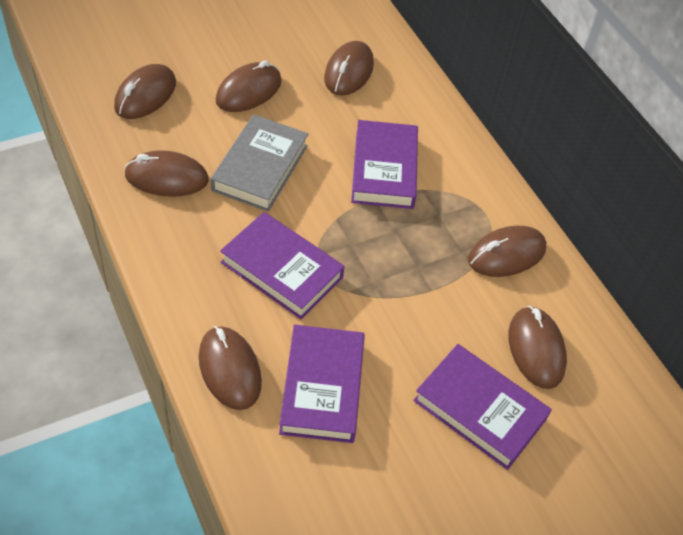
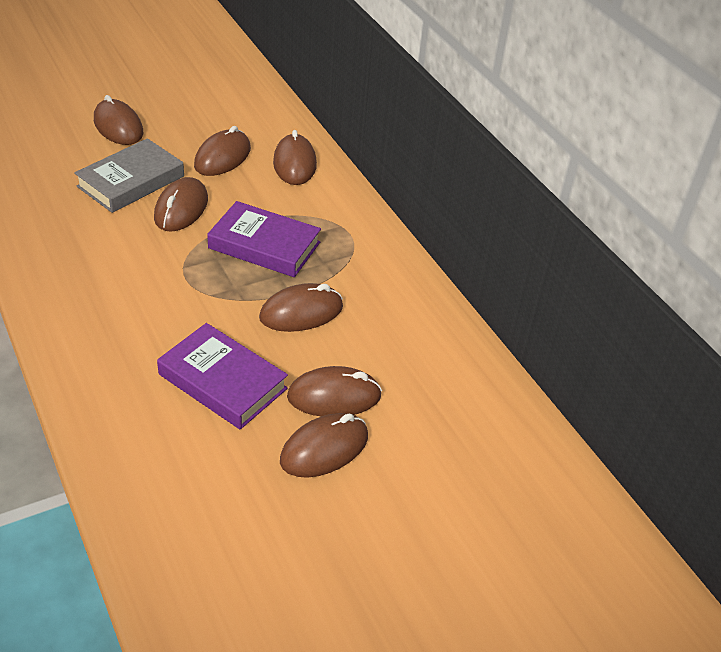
purple book: [220,212,345,320] [279,325,365,443] [351,120,418,209] [413,344,552,470] = 4 -> [157,323,288,430] [207,201,321,277] = 2

